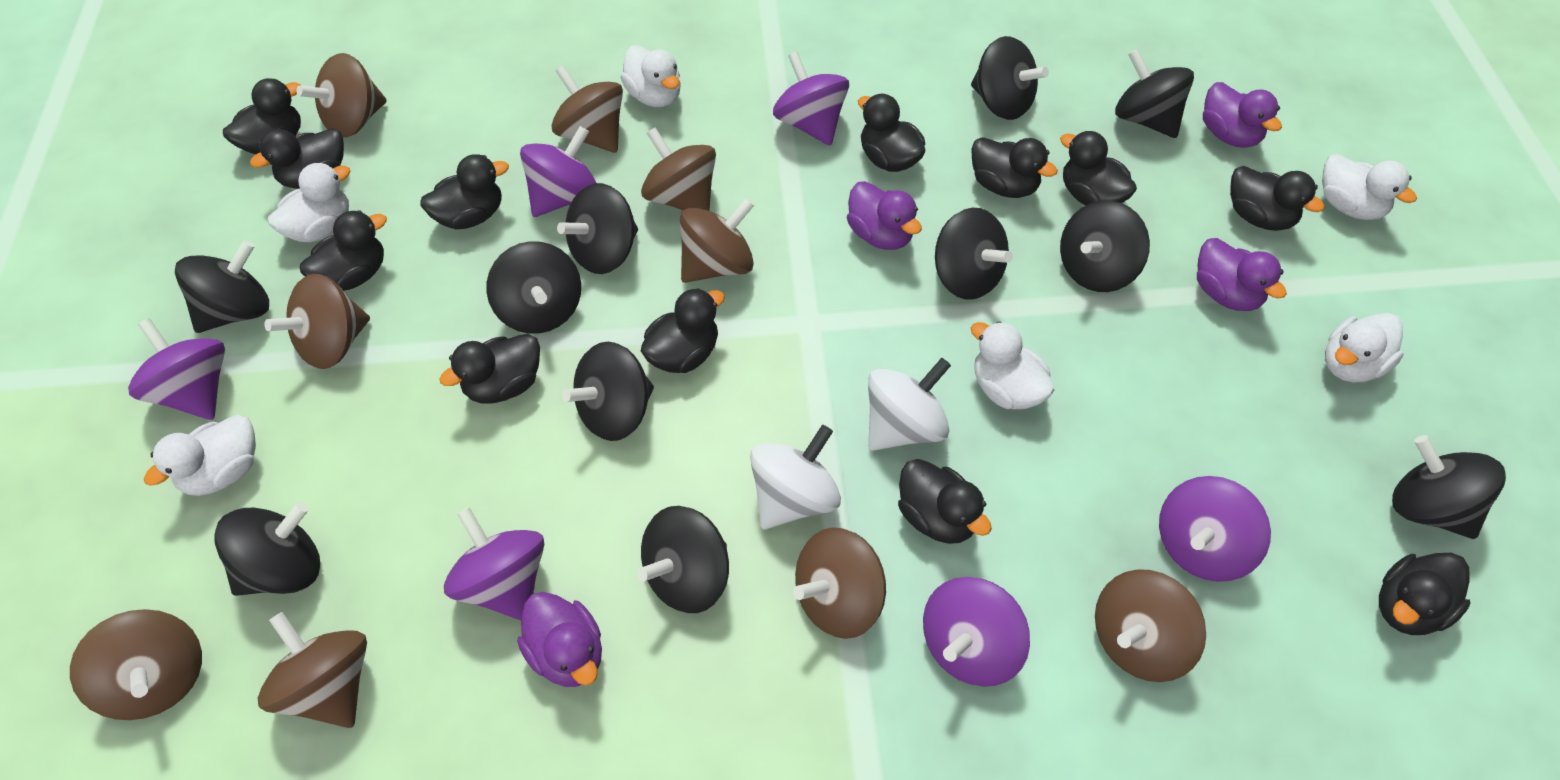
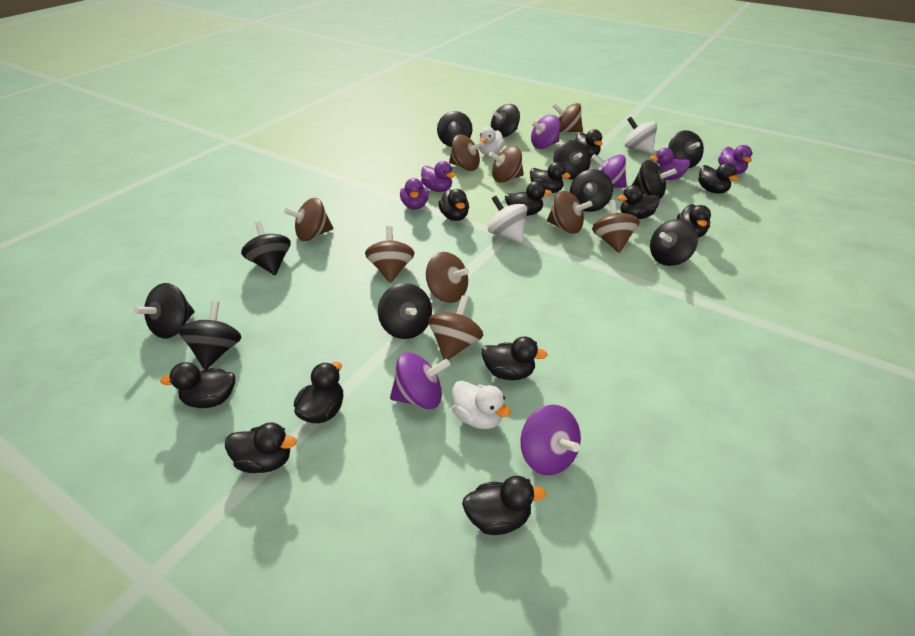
purple spinning top: [128,318,225,420] [444,507,544,620] [520,126,596,217] [773,51,849,146] [923,577,1030,687] [1159,476,1271,582] = 6 -> [390,352,450,409] [520,405,581,475] [531,115,561,149] [591,154,627,188] = 4
white duck: [144,415,256,496] [268,163,350,242] [620,45,681,107] [971,321,1054,409] [1322,154,1417,220] [1325,313,1404,382] = 6 -> [452,381,511,429] [478,127,505,155] = 2

